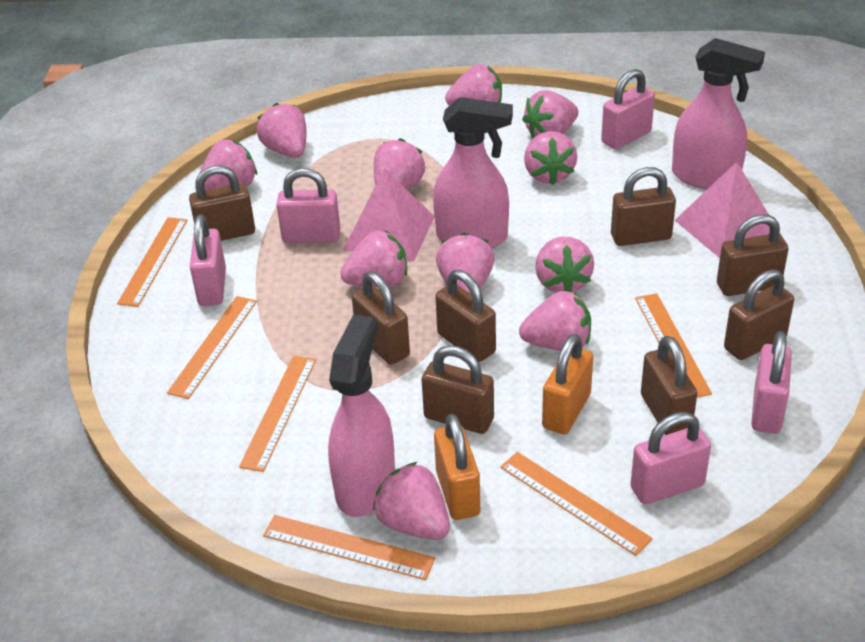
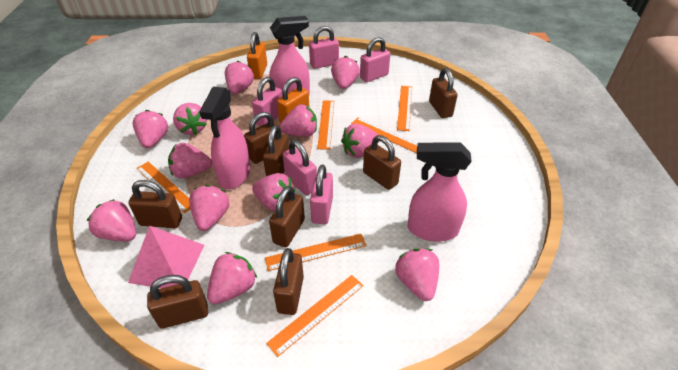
pink pyramid: [343,169,435,261] [675,162,781,258] = 2 -> [128,226,204,288] = 1
pink strawberry: [199,140,257,190] [257,103,306,158] [340,231,407,287] [372,462,450,540] [374,138,426,190] [436,233,494,294] [445,64,502,106] [519,291,591,351] [522,90,578,139] [524,131,577,185] [535,236,594,293] = 11 -> [87,199,136,241] [132,110,168,148] [168,143,212,178] [173,103,207,135] [189,185,230,231] [207,252,257,304] [225,61,254,94] [252,173,295,211] [280,105,317,137] [331,56,360,89] [341,124,379,158] [395,248,439,301] = 12

